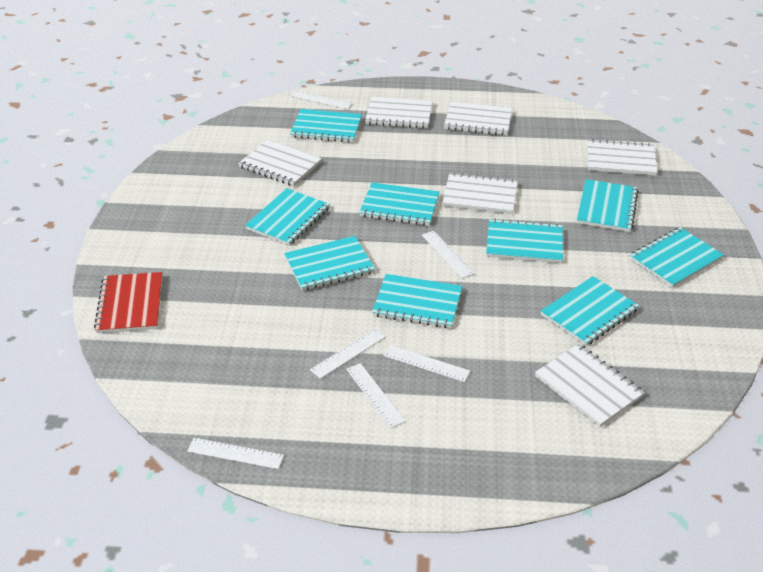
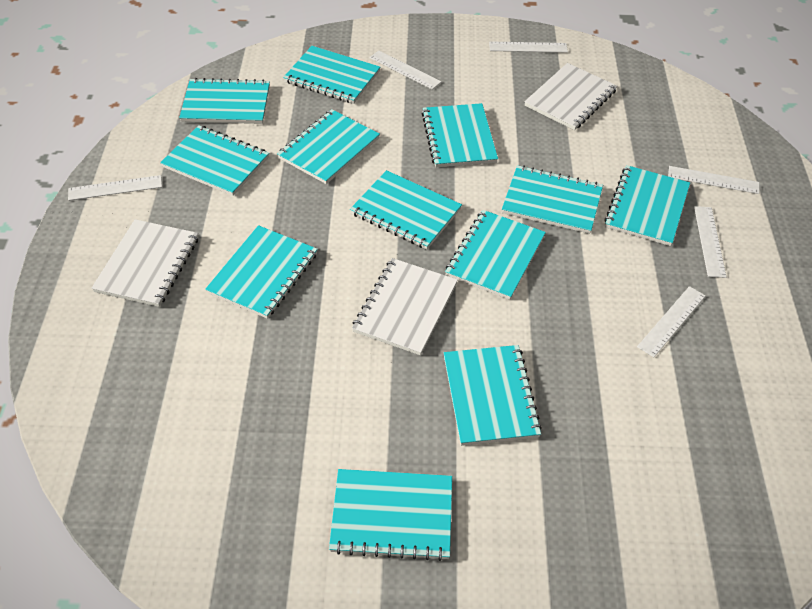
red notebook: [94,272,162,333] = 1 -> none = 0
turquoise notebook: [245,188,330,246] [284,236,375,291] [290,109,362,143] [359,182,440,226] [372,274,462,328] [486,219,563,263] [541,276,639,346] [577,179,638,232] [630,227,724,288] = 9 -> [160,125,269,196] [179,78,270,124] [205,225,318,319] [277,109,380,184] [283,46,380,104] [329,469,452,561] [350,170,462,249] [421,103,498,167] [444,345,542,446] [445,210,546,300] [502,165,603,234] [604,165,690,246] = 12
white notebook: [238,140,322,186] [365,97,433,129] [442,172,518,214] [444,102,512,136] [535,344,645,427] [587,139,657,176] = 6 -> [92,219,199,307] [352,258,458,355] [524,63,617,130] = 3

